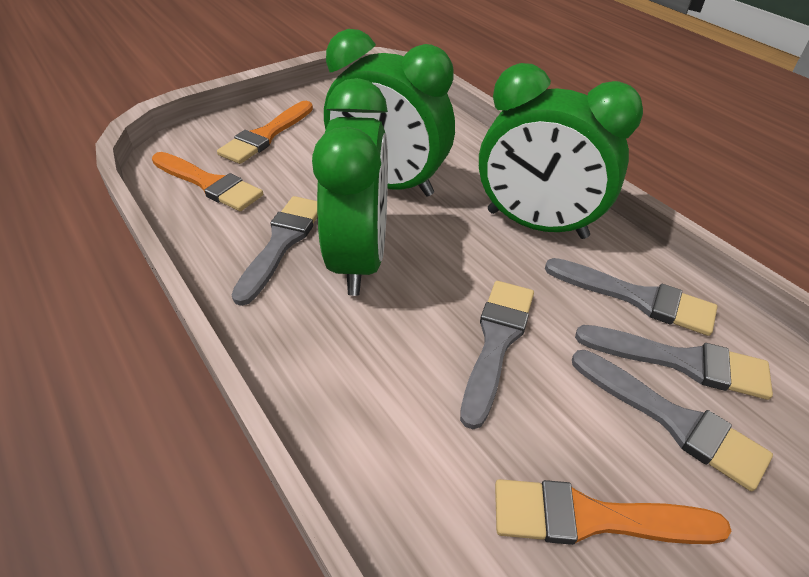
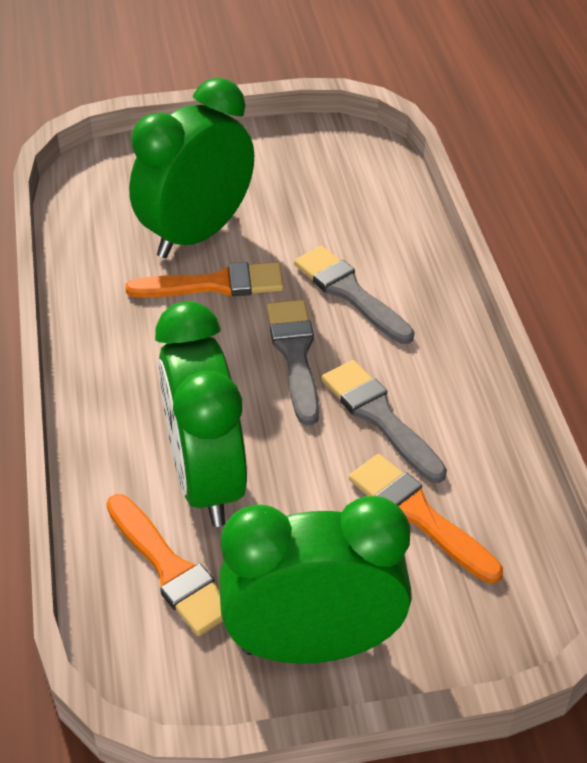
grey brush: [232,196,317,306] [460,281,534,429] [545,258,718,336] [572,350,773,491] [575,325,773,400] = 5 -> [267,300,319,426] [294,246,414,344] [322,360,447,483] = 3

